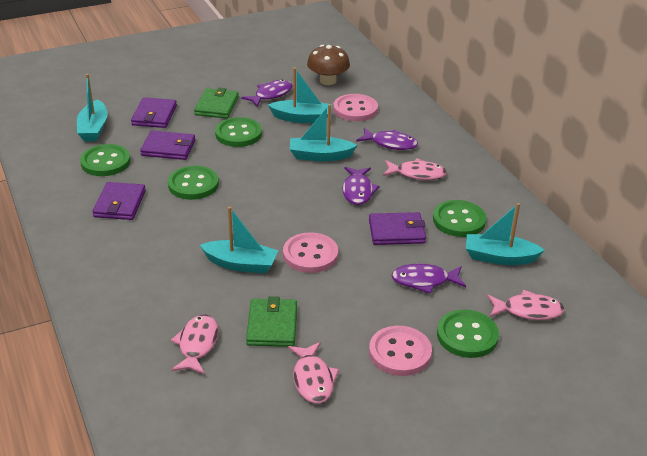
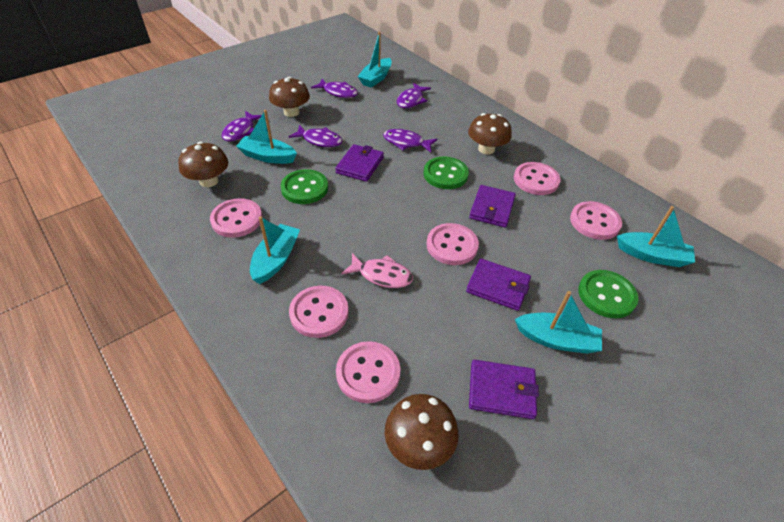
brown mushroom: [307,45,350,85] = 1 -> [178,141,228,187] [269,77,310,117] [385,394,459,470] [468,113,512,154] = 4
green button: [80,144,131,176] [168,166,219,200] [215,117,262,147] [433,200,486,237] [437,309,499,358] = 5 -> [281,169,328,204] [424,157,469,189] [578,270,638,318] = 3
green wallet: [194,88,239,119] [246,296,297,347] = 2 -> none = 0
pink button: [283,232,338,273] [333,94,378,121] [369,326,432,376] = 3 -> [210,198,262,238] [289,286,349,338] [336,341,400,403] [426,223,479,265] [514,162,560,195] [570,201,622,240] = 6
pink fish: [171,314,219,375] [288,342,339,404] [383,158,447,180] [487,290,565,320] = 4 -> [341,253,413,288] = 1
purple fish: [241,79,293,107] [342,167,380,205] [356,128,418,150] [392,264,466,294] = 4 -> [222,111,262,142] [288,125,343,147] [311,79,358,98] [383,129,437,152] [397,83,431,108] = 5

